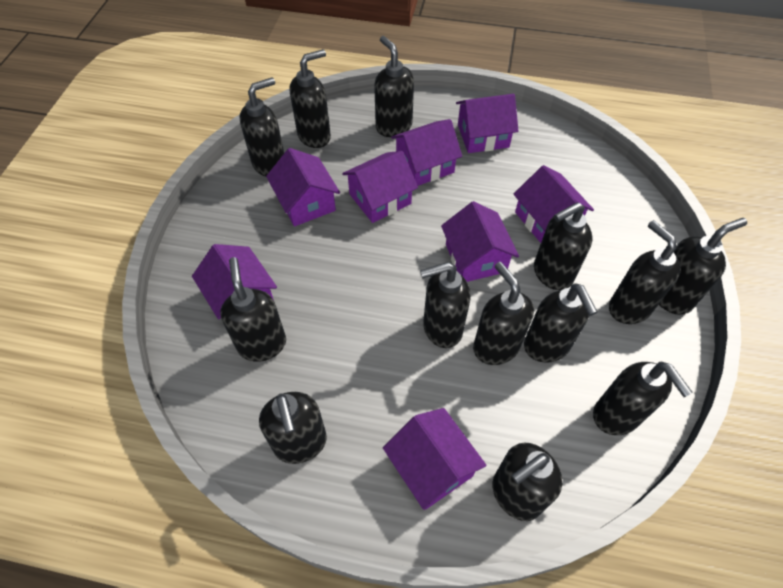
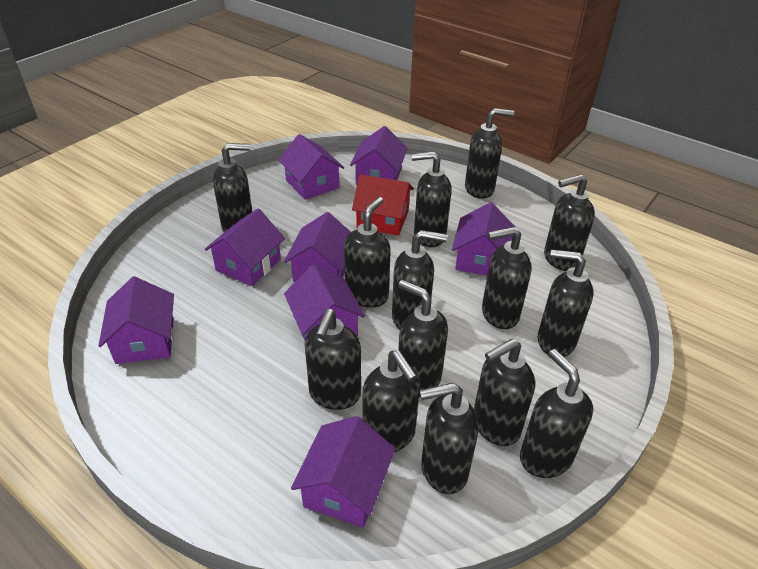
black soap dispenser: [220,257,286,362] [240,77,284,177] [259,392,327,464] [290,49,331,148] [374,36,414,137] [420,262,471,348] [473,262,534,365] [493,443,563,521] [524,284,597,363] [534,202,592,290] [593,361,693,435] [609,220,681,324] [659,218,747,315] = 13 -> [213,143,252,232] [304,309,361,410] [344,197,391,308] [363,350,420,452] [392,230,447,330] [398,280,448,397] [412,151,452,247] [419,383,479,494] [465,108,514,199] [474,339,535,446] [482,227,531,329] [520,349,593,478] [538,249,593,357] [544,174,595,271] = 14
red house: none = 0 -> [352,174,414,236] = 1

